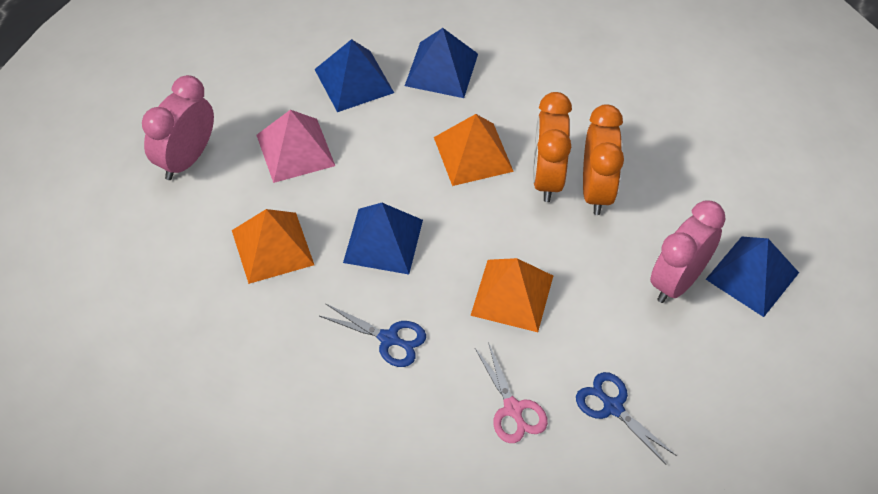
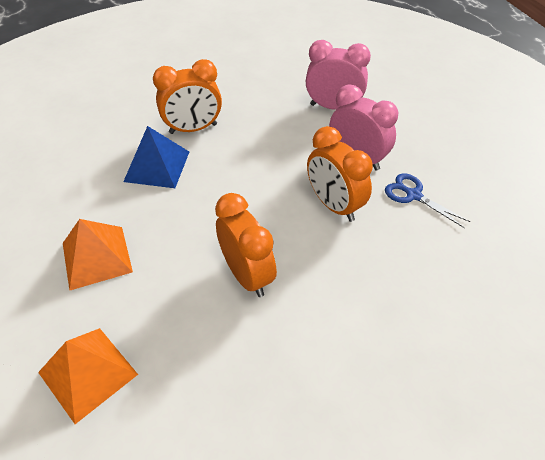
blue pyramid: [314,39,394,112] [343,203,423,275] [405,28,478,98] [706,237,799,317] = 4 -> [123,126,189,188] = 1
blue scissors: [320,303,426,367] [576,372,677,465] = 2 -> [385,173,470,228] = 1
orange clock: [533,92,572,202] [583,104,624,215] = 2 -> [153,59,222,134] [215,193,277,297] [307,126,373,222] = 3
orange pyramid: [232,209,314,284] [434,114,514,186] [470,258,553,332] = 3 -> [38,328,138,424] [63,219,133,291] = 2
pink pyramid: [256,110,335,183] = 1 -> none = 0
pink scissors: [475,342,548,443] = 1 -> none = 0

